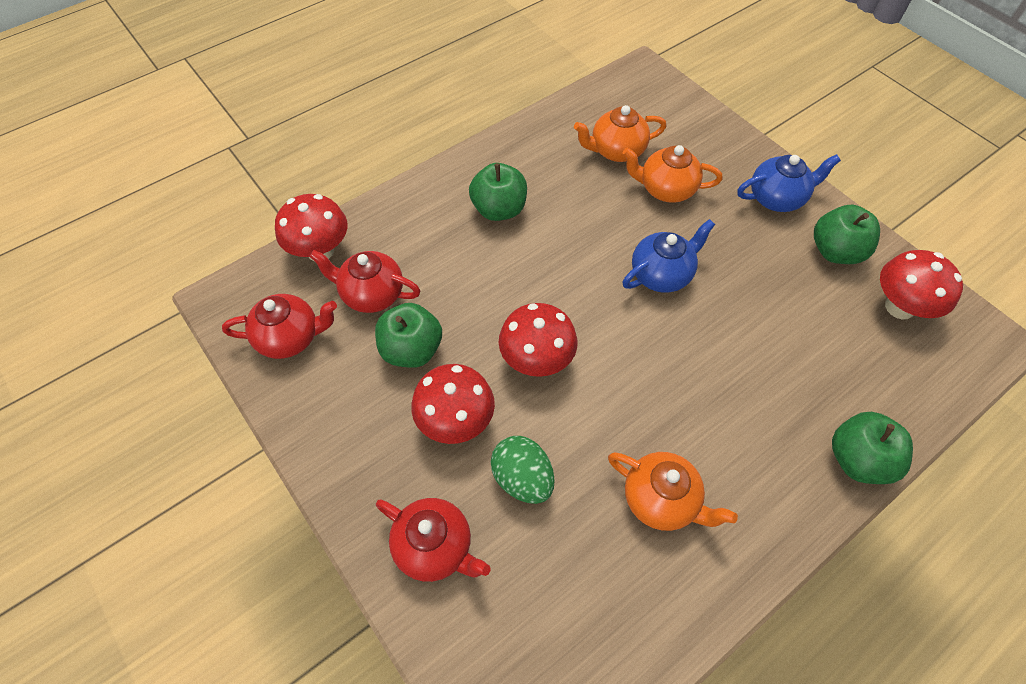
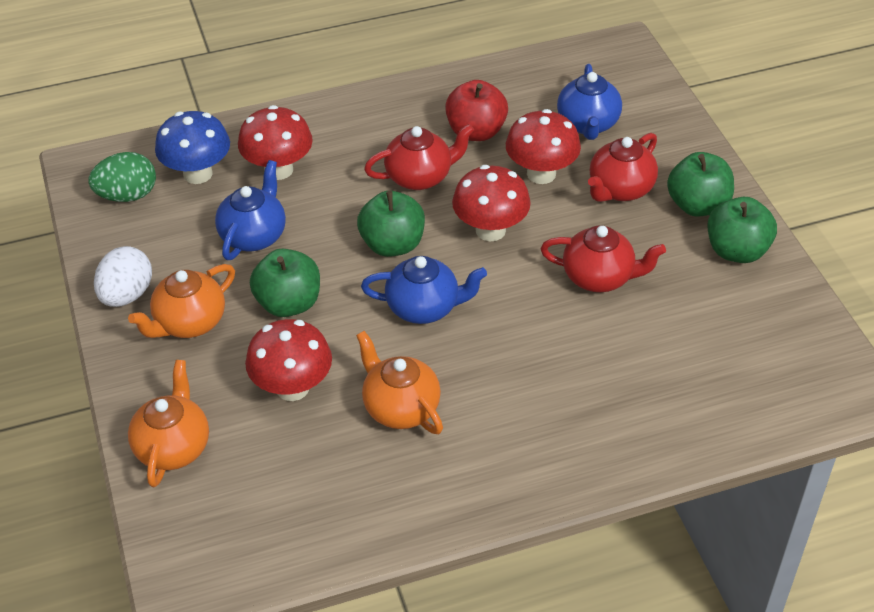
blue mushroom: none = 0 -> [155,111,230,184] = 1
blue teapot: [622,219,715,293] [737,154,841,212] = 2 -> [215,160,286,260] [361,256,487,324] [557,64,622,140] = 3
red apple: none = 0 -> [445,80,508,141] = 1
white egg: none = 0 -> [94,246,152,307] = 1

